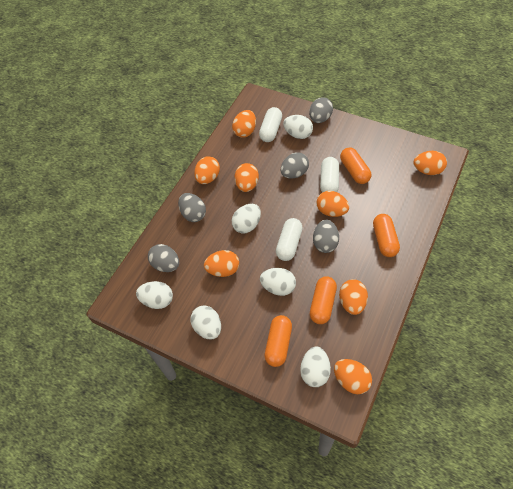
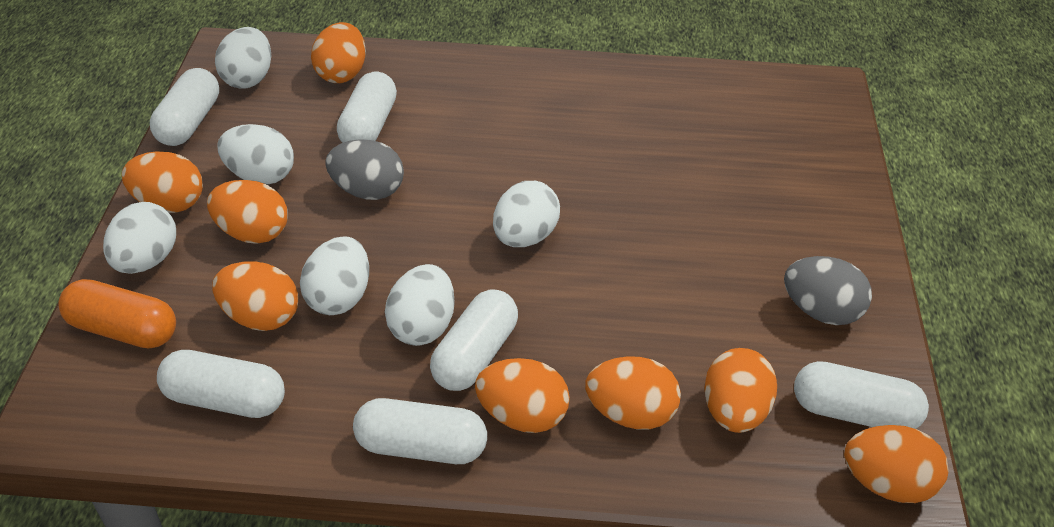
grey egg: [148,244,179,272] [178,193,206,222] [281,152,309,179] [309,97,333,123] [313,220,339,253] = 5 -> [325,139,404,200] [784,256,872,325] = 2
orange capsule: [265,315,292,367] [310,276,337,324] [340,148,371,184] [373,214,400,257] = 4 -> [58,279,176,348] = 1
white capsule: [259,107,282,142] [276,218,303,261] [320,157,339,193] = 3 -> [150,68,219,146] [157,350,285,418] [337,72,397,143] [353,398,487,464] [430,290,518,391] [794,361,929,429] = 6

